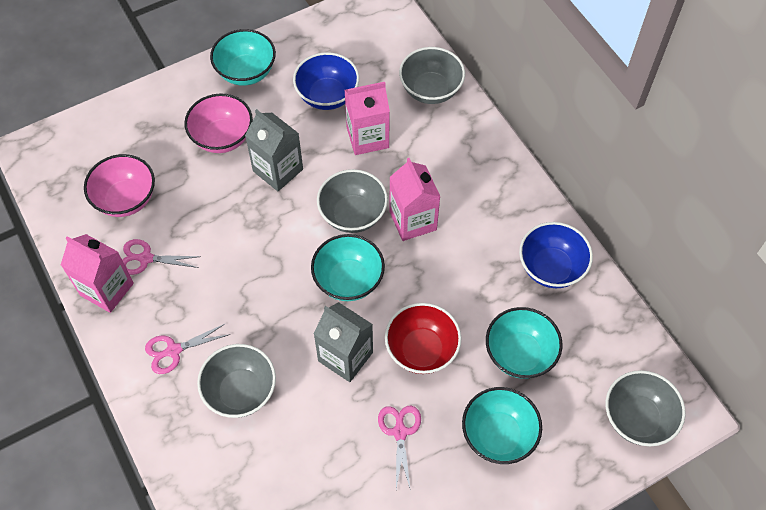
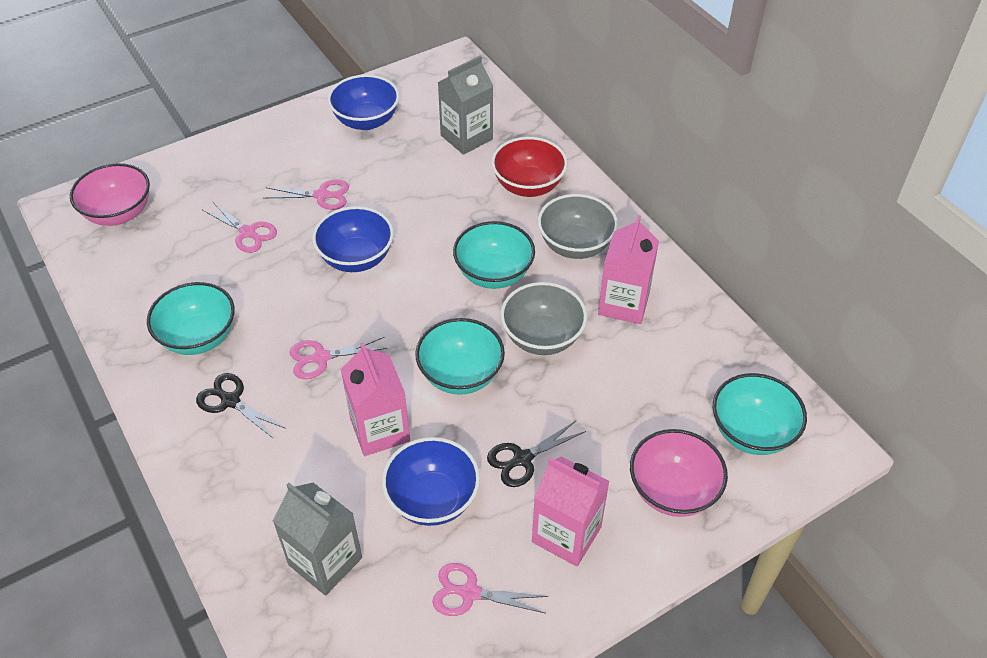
black scissors: none = 0 -> [196,373,286,439] [487,421,586,487] = 2
blue bowl: [293,52,359,110] [519,222,593,288] = 2 -> [312,206,394,272] [328,74,399,130] [382,437,480,526] = 3
grey bowl: [197,344,276,418] [317,169,388,233] [399,47,465,104] [606,370,686,446] = 4 -> [501,282,587,355] [538,194,618,259] = 2
pink scissors: [122,239,201,275] [145,323,230,374] [378,406,421,491] = 3 -> [203,201,277,253] [264,180,349,210] [290,337,388,379] [432,563,549,616] = 4

